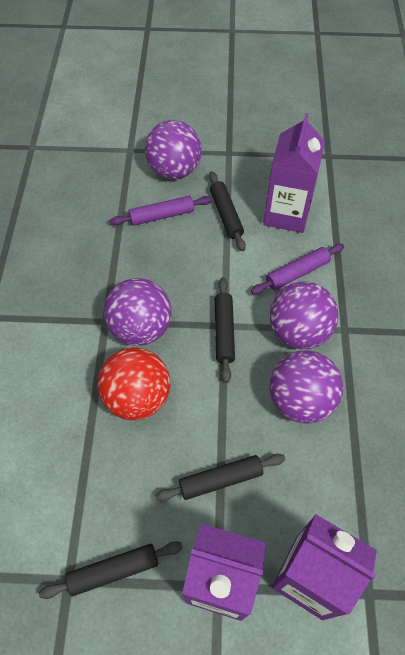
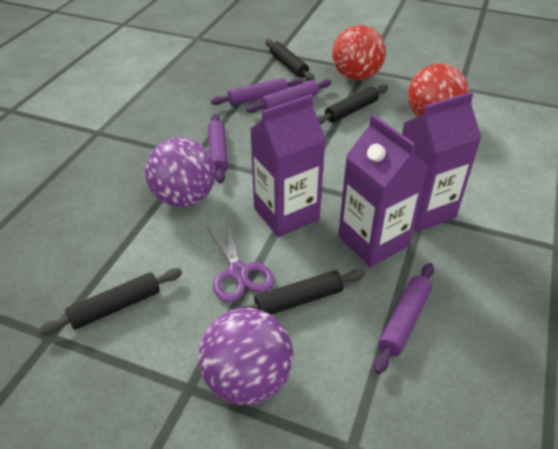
purple ball: [104,278,172,346] [145,120,202,180] [269,350,343,424] [270,281,338,349] = 4 -> [145,138,216,207] [198,308,293,405] = 2
purple rolling pin: [110,196,212,226] [251,244,344,294] = 2 -> [208,113,228,183] [211,78,303,105] [246,79,331,113] [374,263,434,374] = 4
purple scissors: none = 0 -> [206,219,274,302] = 1
red ball: [97,347,170,420] = 1 -> [332,25,386,80] [408,64,469,117] = 2

